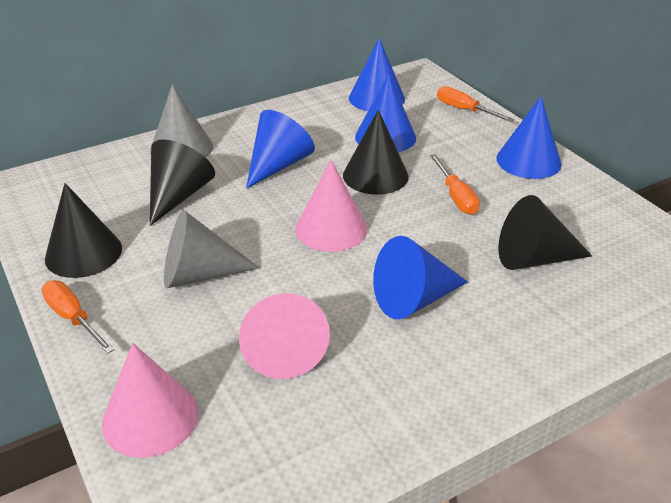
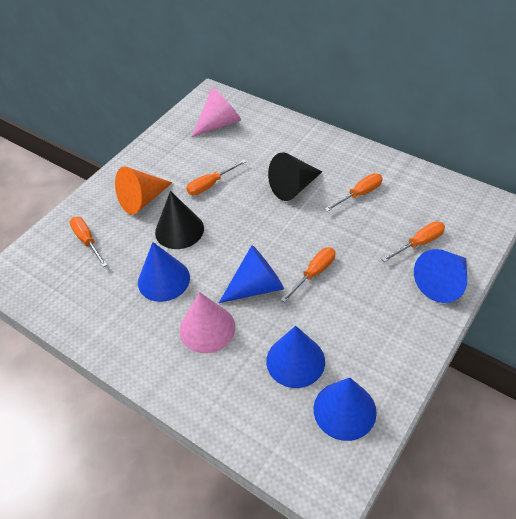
black cone: [45,183,122,278] [150,139,215,226] [343,110,409,195] [499,195,592,270] = 4 -> [155,191,204,249] [268,152,322,201] = 2
grey cone: [150,84,213,158] [164,210,260,288] = 2 -> none = 0
orange cone: none = 0 -> [115,167,173,215] = 1
orange screwdriver: [41,280,115,354] [430,154,480,215] [437,86,514,122] = 3 -> [69,217,107,267] [186,160,247,195] [281,247,335,303] [325,173,383,212] [382,221,445,262] = 5
pink cone: [102,343,198,458] [239,293,330,379] [295,160,367,252] = 3 -> [180,292,235,353] [191,88,241,137] = 2

